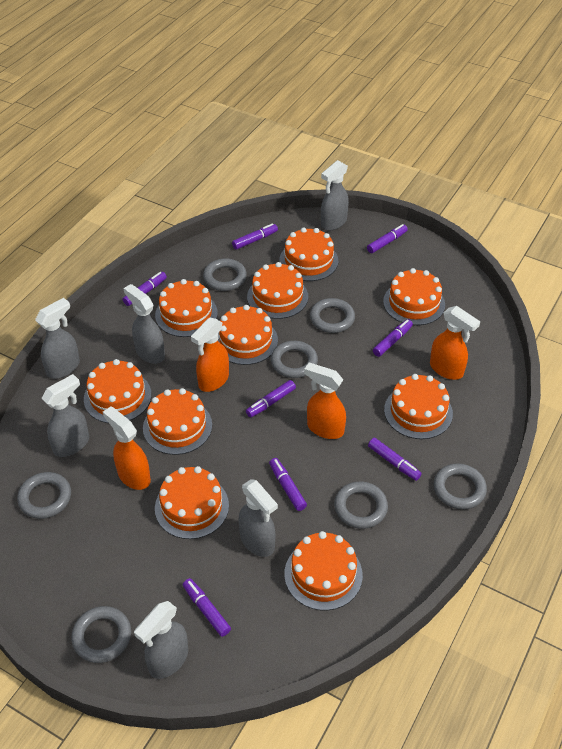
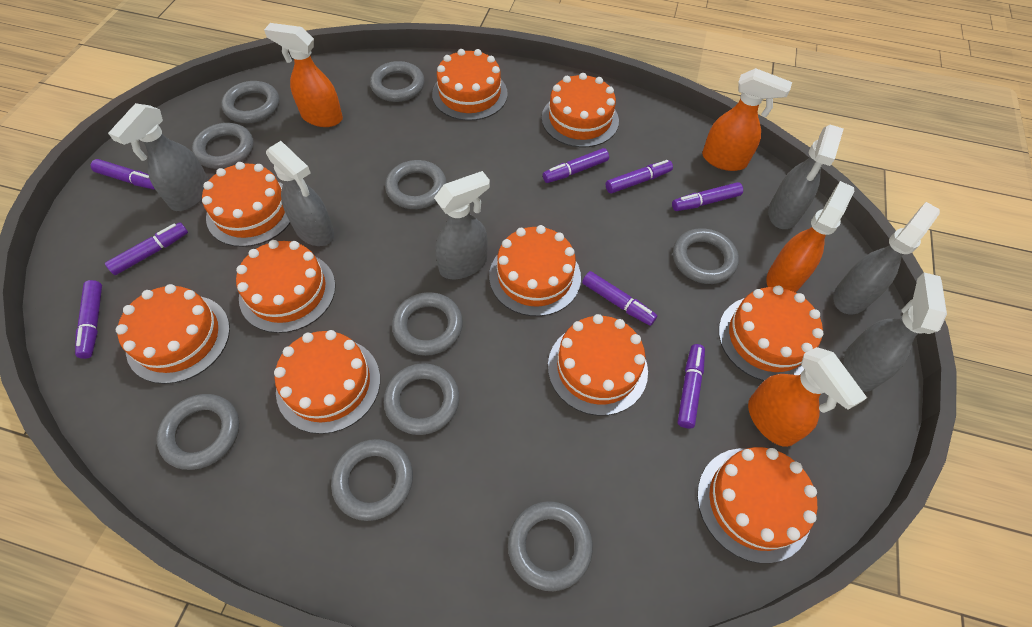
grey ring: [17,472,71,519] [71,606,131,663] [203,258,247,291] [271,341,318,378] [310,298,355,333] [334,481,388,529] [434,463,487,510] = 7 -> [156,394,239,470] [192,123,254,169] [221,81,280,123] [331,439,413,521] [370,61,425,102] [384,363,459,435] [385,160,447,209] [392,292,463,356] [508,501,593,591] [673,228,739,284] = 10

